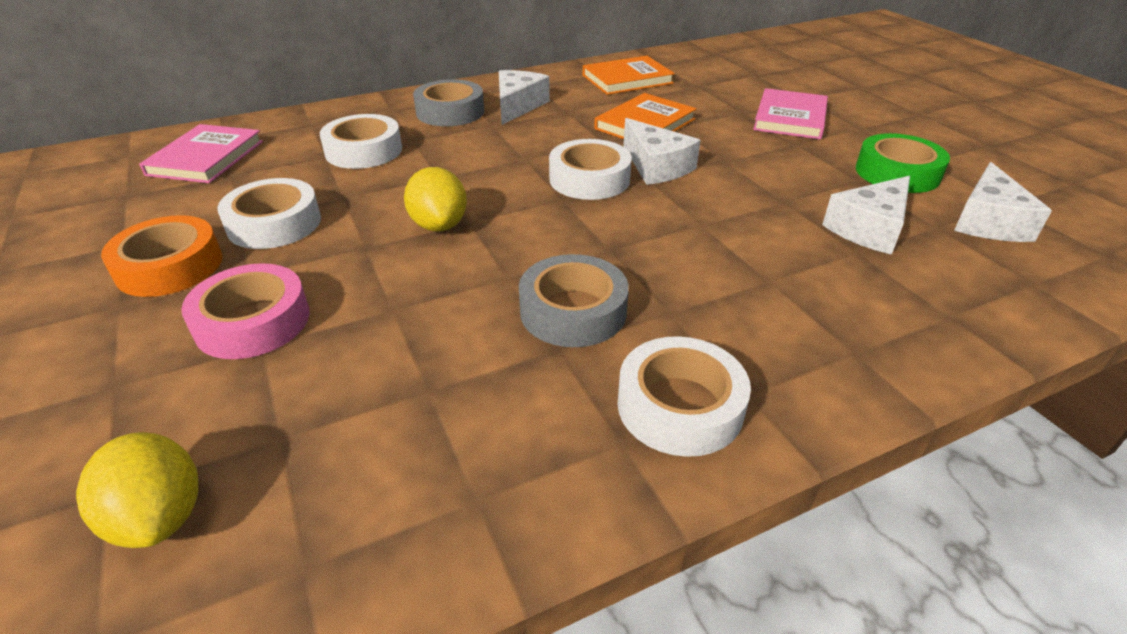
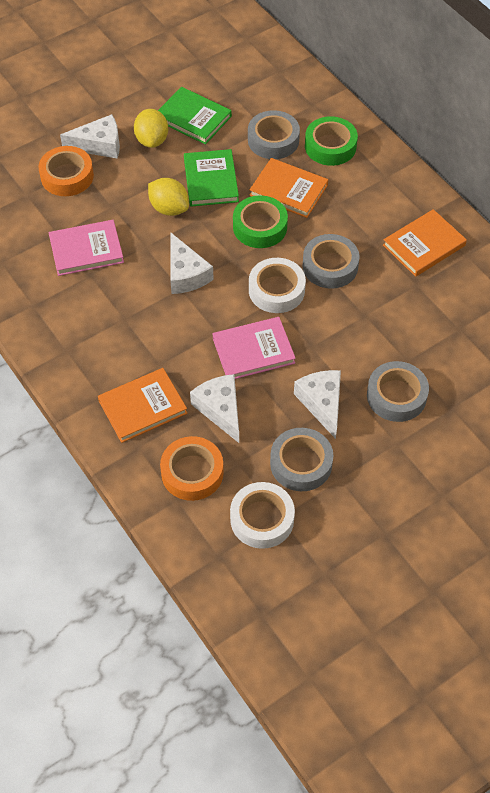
green book: none = 0 -> [158,87,232,145] [184,149,239,207] = 2
green tape: [856,133,950,193] = 1 -> [233,195,288,248] [305,116,358,166] = 2
grey tape: [413,79,484,126] [519,254,629,347] = 2 -> [248,110,300,159] [270,428,333,491] [303,234,359,289] [367,361,429,422] = 4
orange book: [583,56,675,95] [594,93,696,139] = 2 -> [98,368,187,443] [249,158,328,218] [383,209,467,277] = 3
orange tape: [101,215,222,297] = 1 -> [39,146,94,196] [160,436,224,501] = 2
pink tape: [181,263,310,359] = 1 -> none = 0
white tape: [217,178,321,249] [320,114,402,169] [549,139,632,200] [617,336,751,457] = 4 -> [230,482,295,549] [249,258,306,313] = 2

